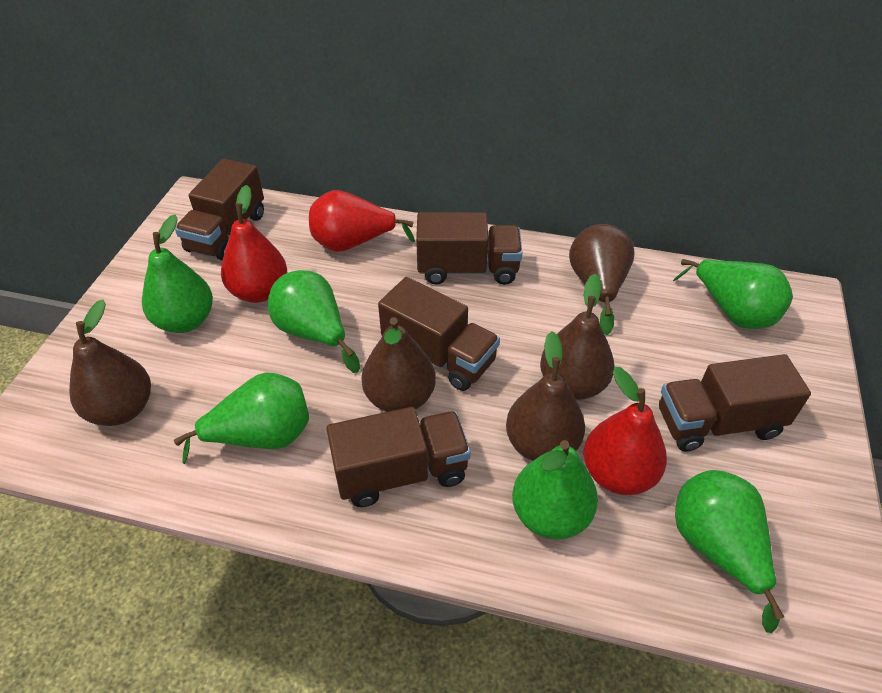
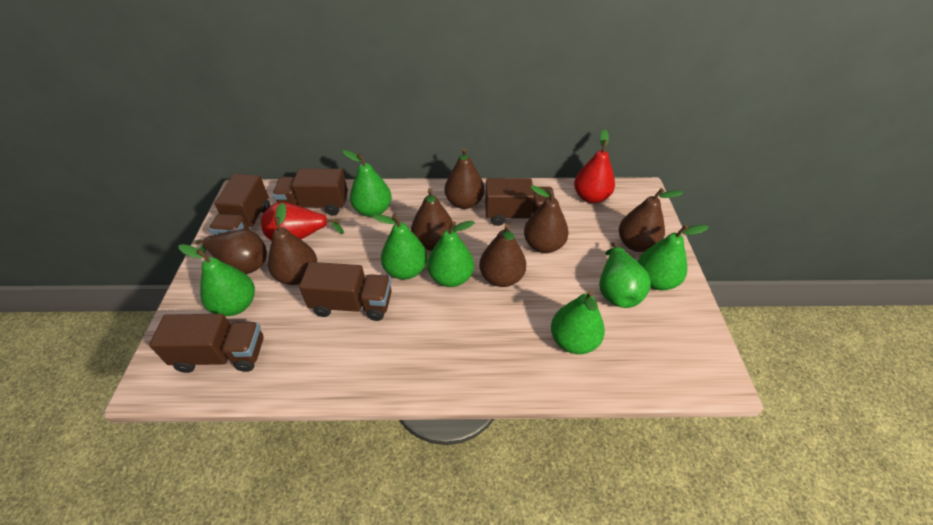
brown pear: [69,300,151,426] [361,317,436,412] [506,331,585,461] [540,274,614,400] [569,224,635,335] = 5 -> [195,229,267,274] [268,203,317,285] [411,188,454,251] [444,148,485,209] [479,224,526,287] [524,185,569,253] [619,188,683,252] = 7
green pear: [142,215,213,333] [174,372,309,464] [268,270,360,373] [512,440,598,540] [673,259,793,329] [675,470,784,633] = 6 -> [178,244,255,316] [342,150,392,217] [373,214,427,280] [427,221,475,287] [551,290,605,354] [599,242,651,308] [638,225,709,290] = 7
red pear: [221,185,287,303] [309,190,415,252] [584,367,667,495] = 3 -> [261,202,344,241] [574,129,615,203] = 2

